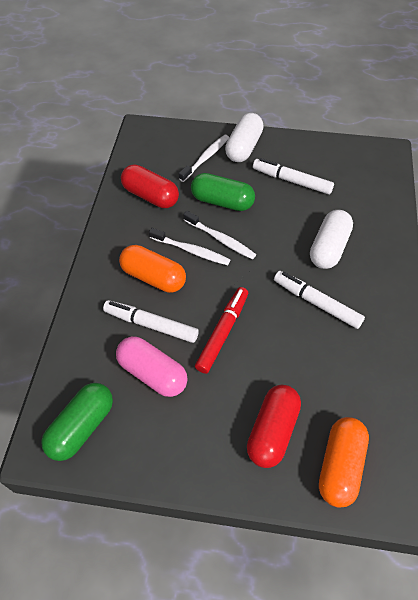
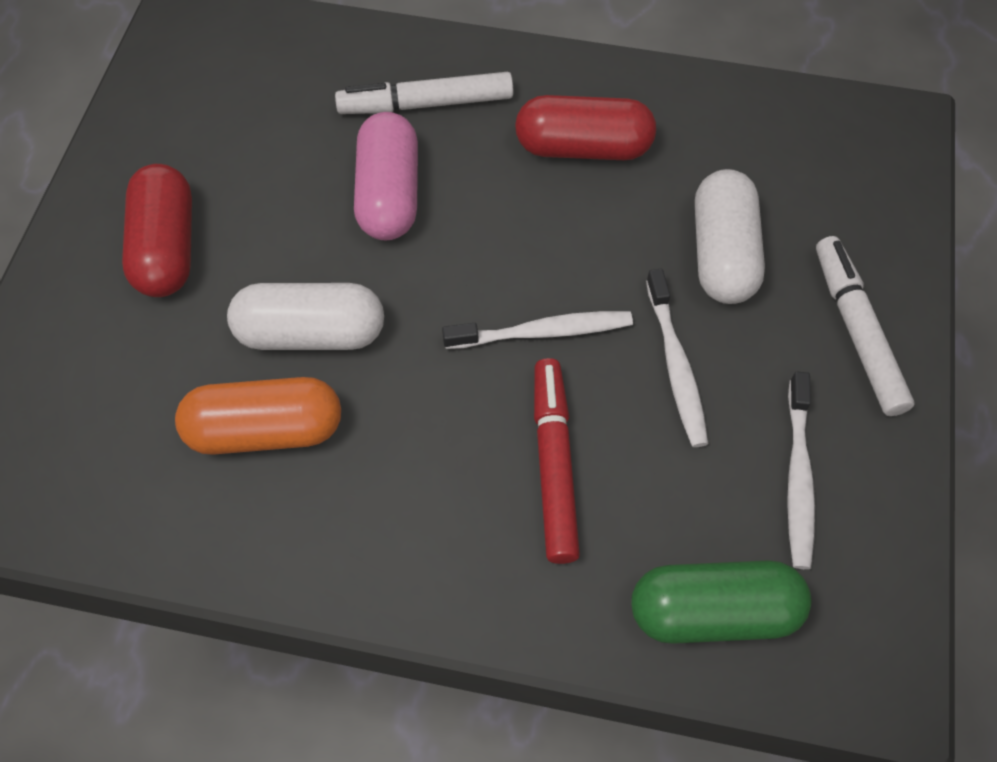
green capsule: [41,383,113,461] [191,173,255,211] = 2 -> [632,560,812,644] = 1
orange capsule: [119,245,186,293] [319,417,369,508] = 2 -> [175,377,341,455] = 1
white marker: [103,300,199,343] [253,158,334,195] [274,271,365,329] = 3 -> [335,72,513,114] [816,236,914,416] = 2

